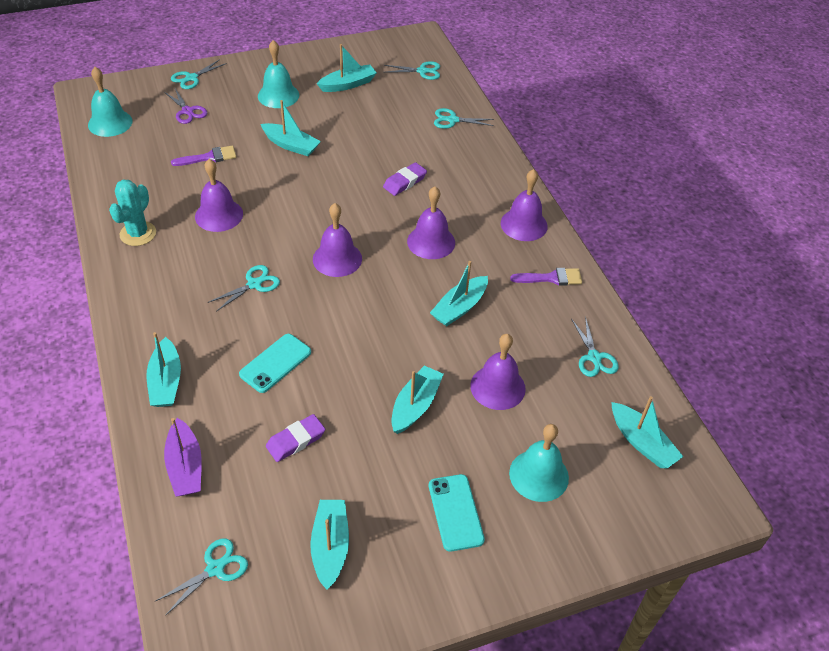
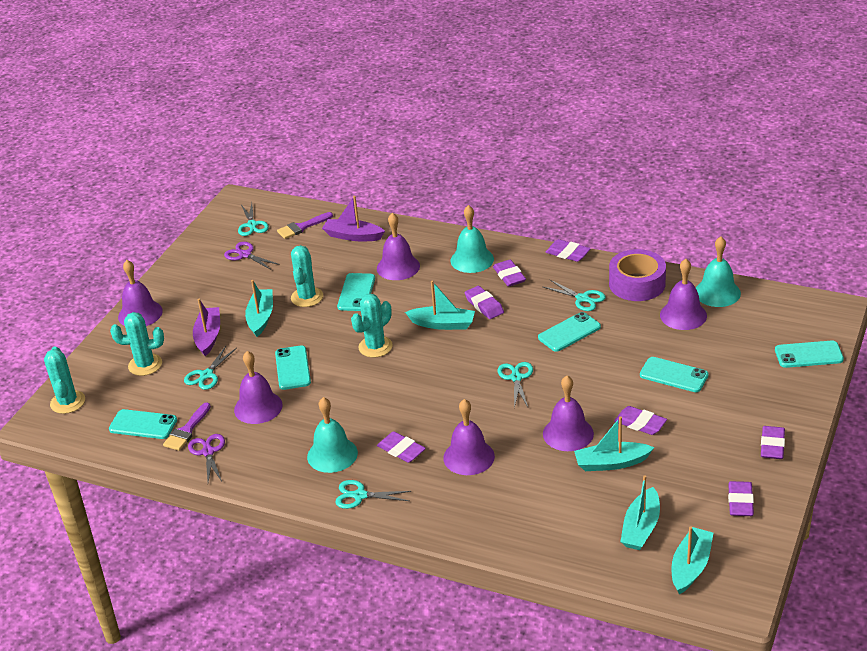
purple bell: [195,159,243,232] [313,203,362,277] [407,186,455,259] [470,334,526,410] [501,169,548,241] = 5 -> [118,260,163,326] [234,351,283,424] [377,213,420,280] [443,399,495,475] [543,376,594,451] [660,259,707,330] = 6
purple boat: [164,418,202,497] = 1 -> [193,299,220,356] [322,196,385,241] = 2
purple eraser: [266,414,325,462] [383,162,427,196] = 2 -> [377,431,426,463] [465,286,504,319] [493,260,526,287] [546,239,591,262] [614,406,667,435] [728,481,754,516] [761,426,785,459] = 7
purple scissors: [164,89,207,124] = 1 -> [188,434,225,482] [224,242,280,270] = 2
purple tape: none = 0 -> [609,249,666,301] = 1
turquoise boat: [147,332,181,407] [261,100,321,156] [310,500,349,590] [317,44,377,92] [391,366,444,434] [430,261,488,326] [611,396,684,468] = 7 -> [245,280,273,337] [405,281,475,330] [574,416,655,471] [621,475,660,550] [672,527,713,594] = 5
turquoise cactus: [109,180,156,246] = 1 -> [44,347,85,414] [110,312,164,376] [291,245,323,307] [351,293,393,358] = 4
turquoise phone: [239,334,311,393] [429,474,485,552] = 2 -> [109,409,177,439] [275,345,311,390] [337,273,375,311] [538,312,601,352] [640,357,709,392] [775,340,844,368] = 6
turquoise scissors: [156,538,248,616] [171,59,227,89] [208,265,280,312] [383,61,440,80] [434,108,494,129] [571,316,619,377] = 6 -> [184,346,237,390] [238,203,269,236] [335,480,412,509] [497,362,533,408] [542,279,606,311] = 5

